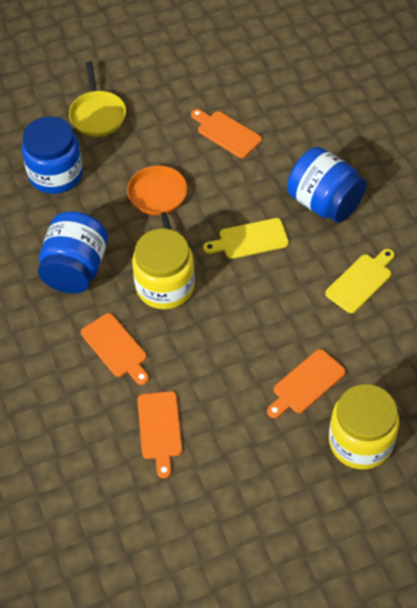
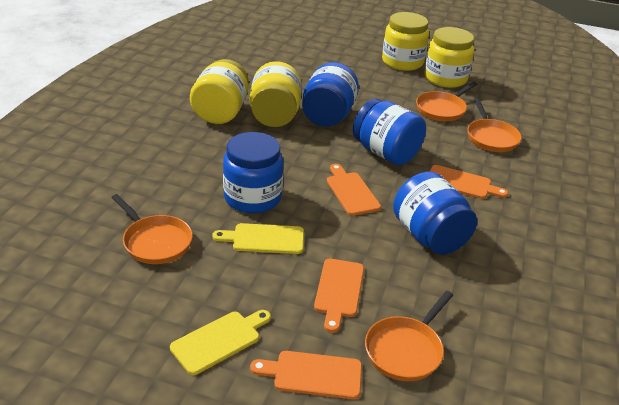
blue jar: [22,116,83,194] [38,211,108,293] [287,147,367,223] = 3 -> [223,132,283,213] [302,62,359,127] [353,99,426,165] [393,171,477,255] = 4
orange pan: [127,165,187,230] = 1 -> [111,194,193,264] [365,291,453,381] [416,82,478,121] [467,98,522,152] = 4
yellow jar: [132,229,195,309] [329,384,399,470] = 2 -> [190,59,249,124] [250,61,302,127] [382,12,429,71] [424,27,474,88] = 4
yellow pan: [69,61,126,137] = 1 -> none = 0

